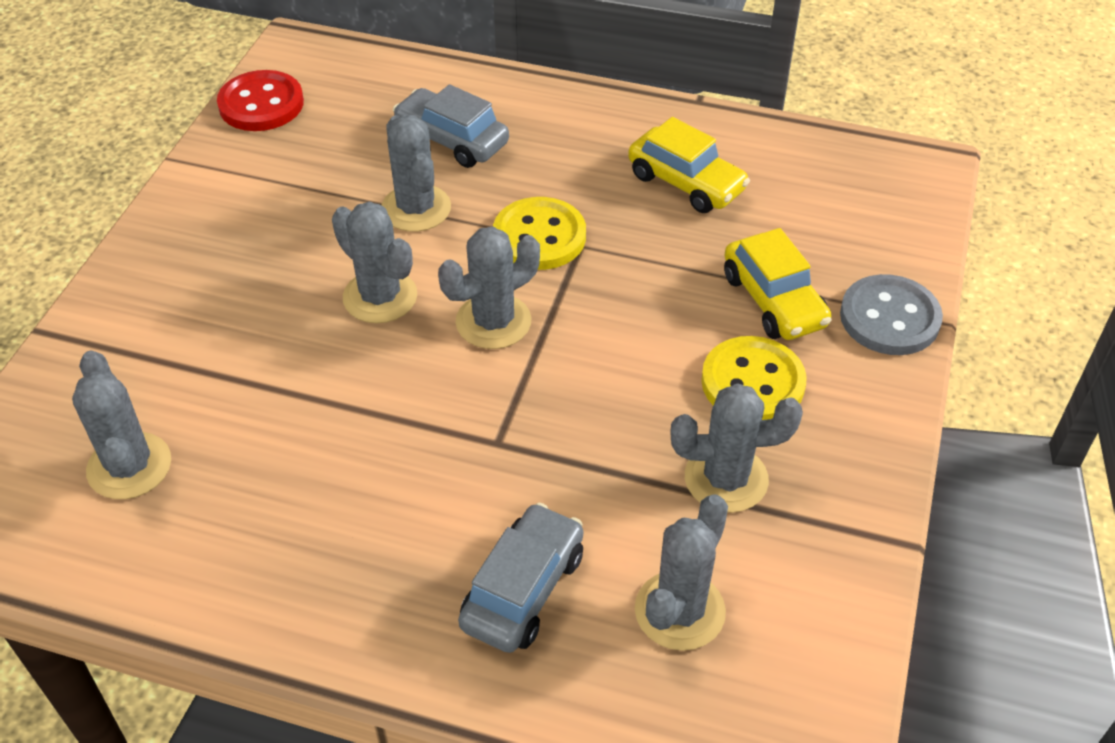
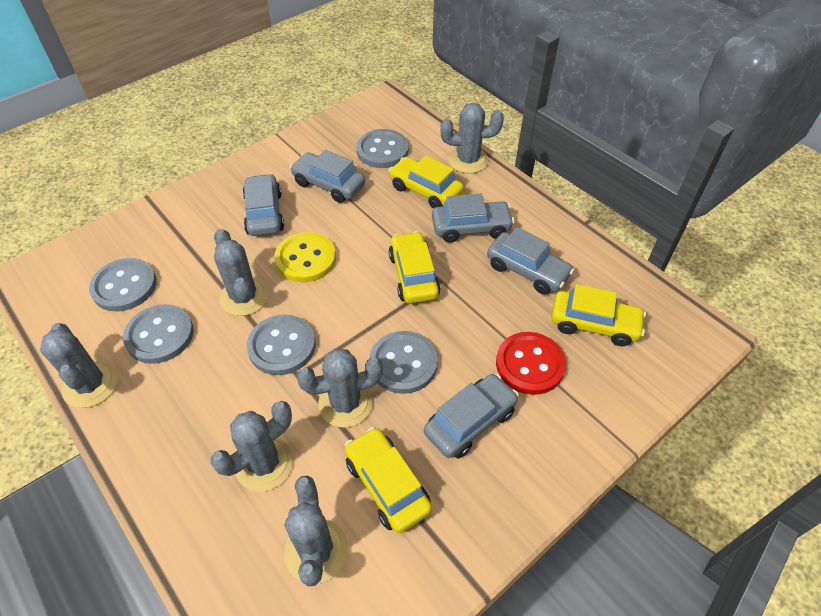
grey button: [840,274,943,355] = 1 -> [89,258,157,311] [123,304,194,364] [247,315,316,375] [356,129,409,168] [369,331,438,394] = 5
grey car: [393,84,509,168] [458,503,583,653] = 2 -> [243,174,284,236] [290,150,365,203] [424,374,519,459] [432,194,515,243] [487,227,574,294] = 5
yellow button: [493,197,586,270] [701,336,807,420] = 2 -> [274,232,336,282] = 1
yellow car: [628,117,750,213] [724,228,832,340] = 2 -> [345,427,432,533] [389,156,464,209] [389,231,441,303] [551,284,646,346] = 4

